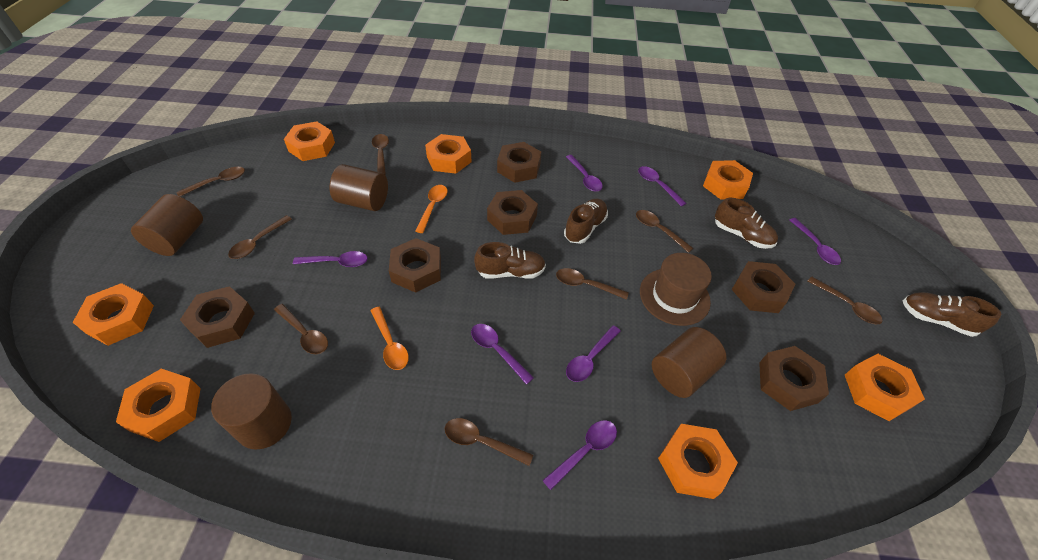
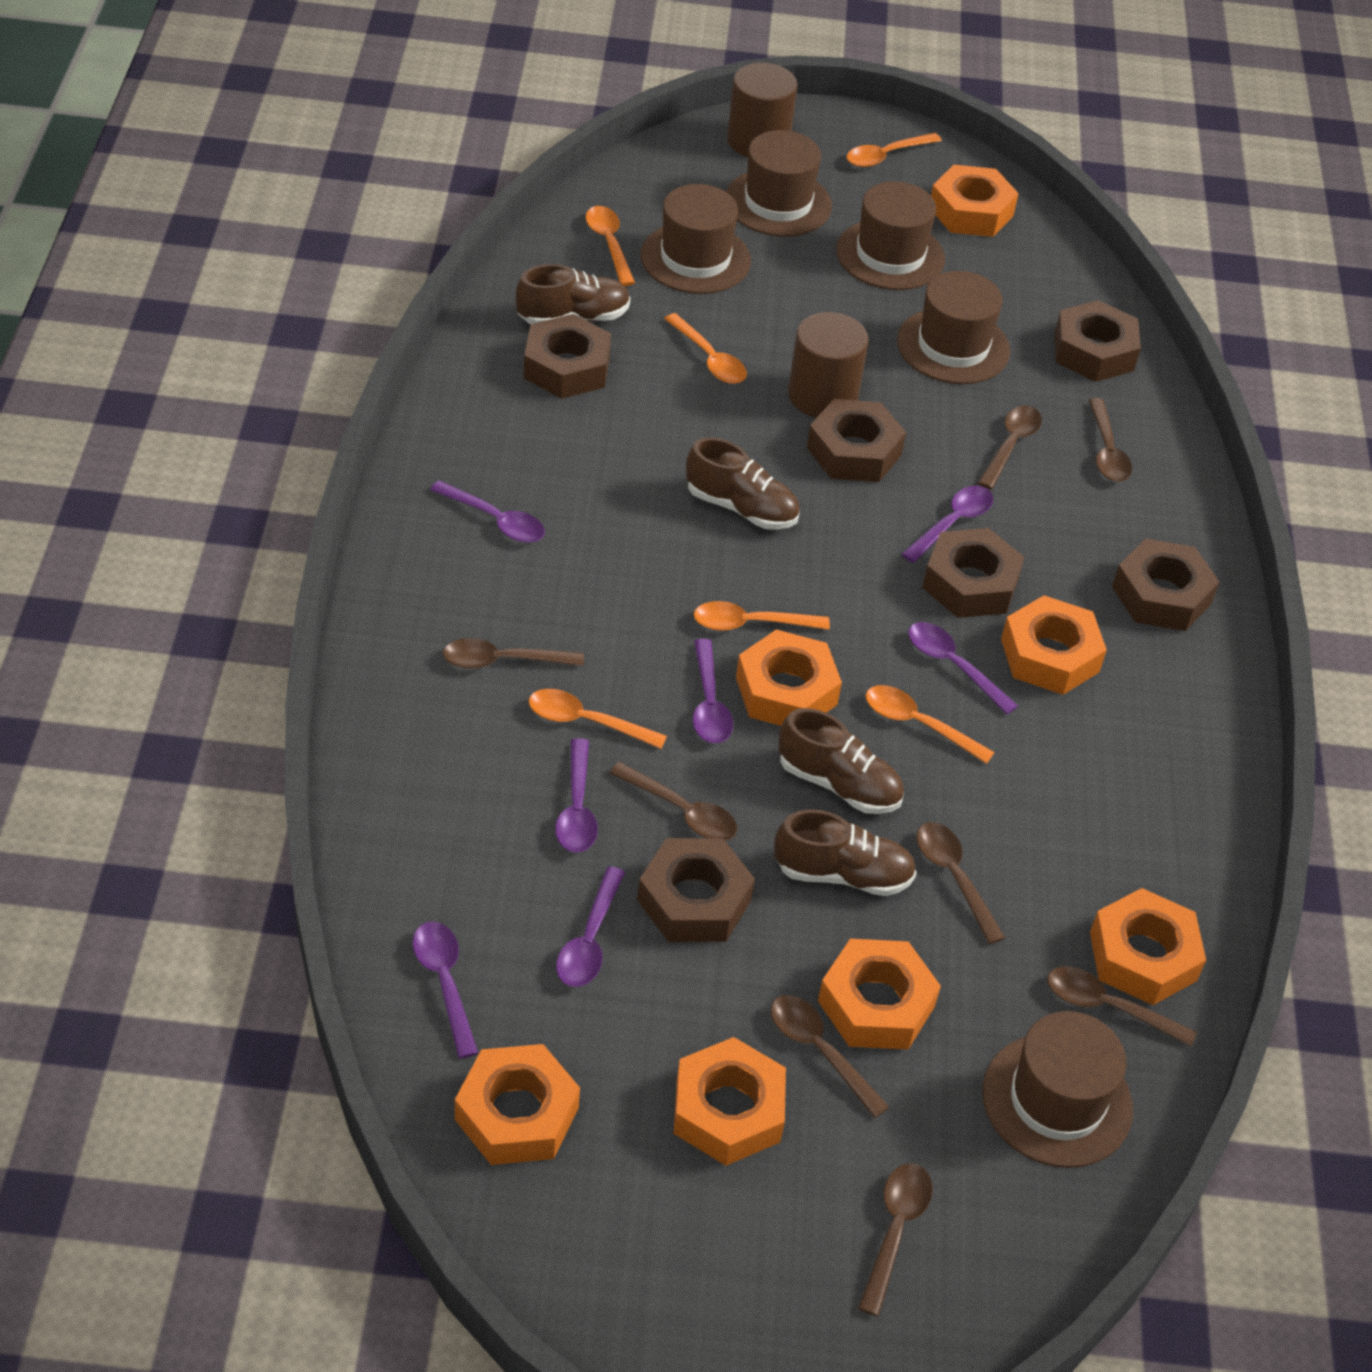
brown cylinder: [131,194,203,256] [211,373,292,449] [330,164,388,211] [652,327,727,398] = 4 -> [727,63,798,157] [788,312,869,418] = 2
brown hat: [640,253,712,326] = 1 -> [641,184,751,294] [726,130,832,236] [836,181,945,290] [897,271,1010,384] [983,1011,1133,1168] = 5
orange spoon: [370,307,409,370] [415,185,447,233] = 2 -> [529,689,667,749] [586,206,635,286] [664,313,747,384] [694,601,830,631] [847,133,942,167] [866,685,995,764] = 6

